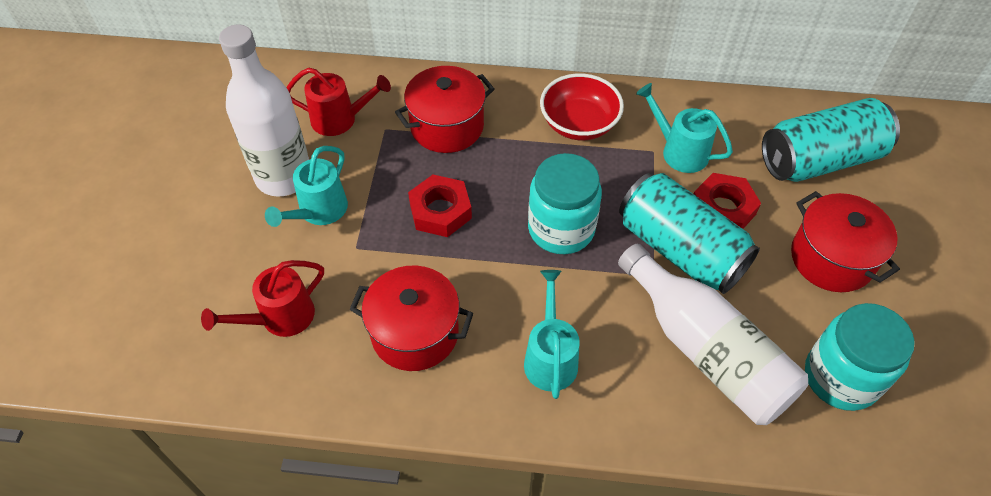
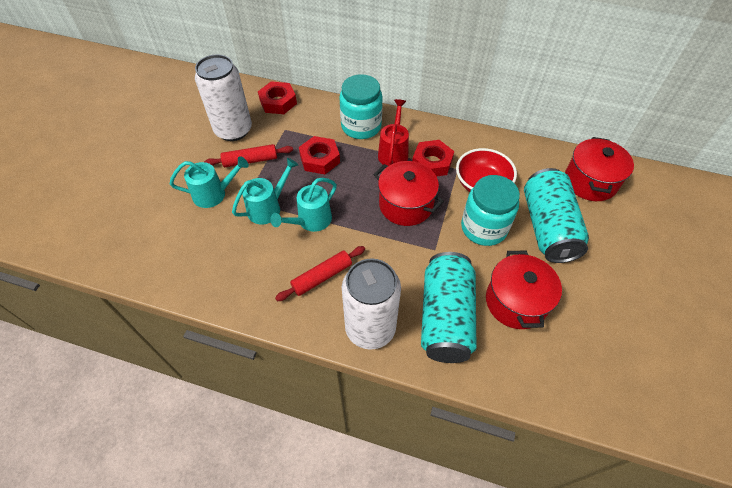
red nut: [408,174,472,237] [694,173,761,229] = 2 -> [258,81,297,114] [299,136,340,174] [412,140,454,176] = 3
red rolling pin: none = 0 -> [204,144,293,167] [275,246,365,301] = 2
red watering can: [201,260,324,337] [287,68,391,136] = 2 -> [378,99,409,166] = 1
white bottle: [219,24,309,196] [618,244,808,425] = 2 -> none = 0
white can: none = 0 -> [195,55,252,141] [342,258,401,350] = 2

